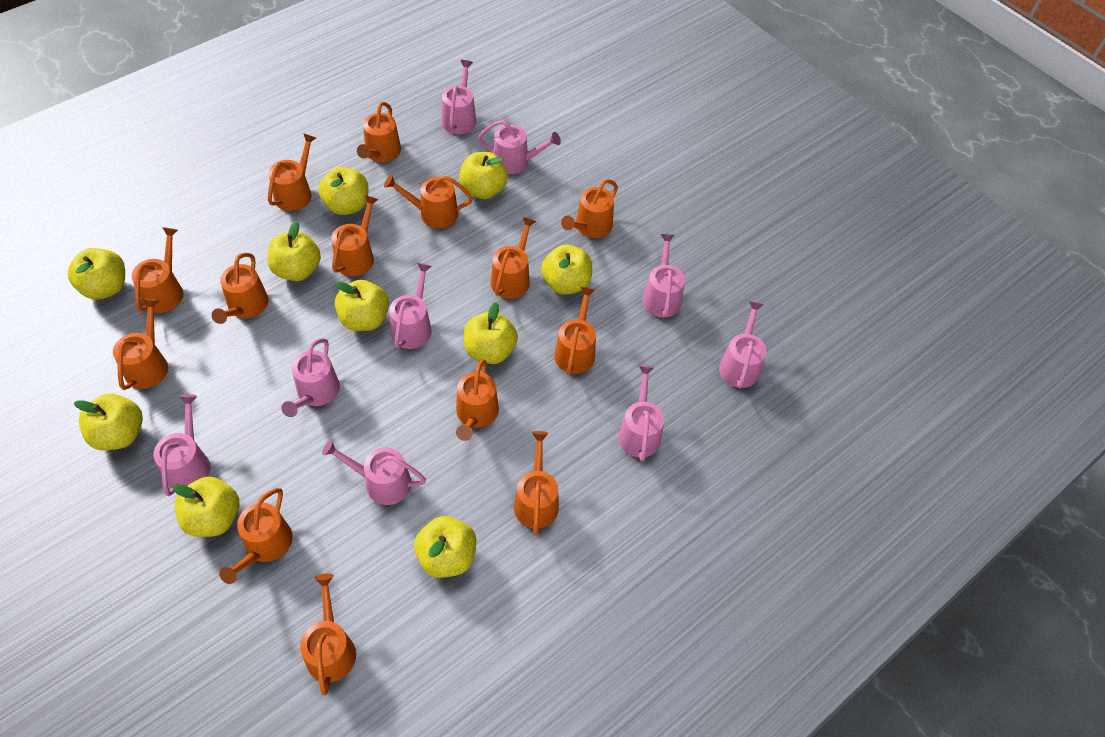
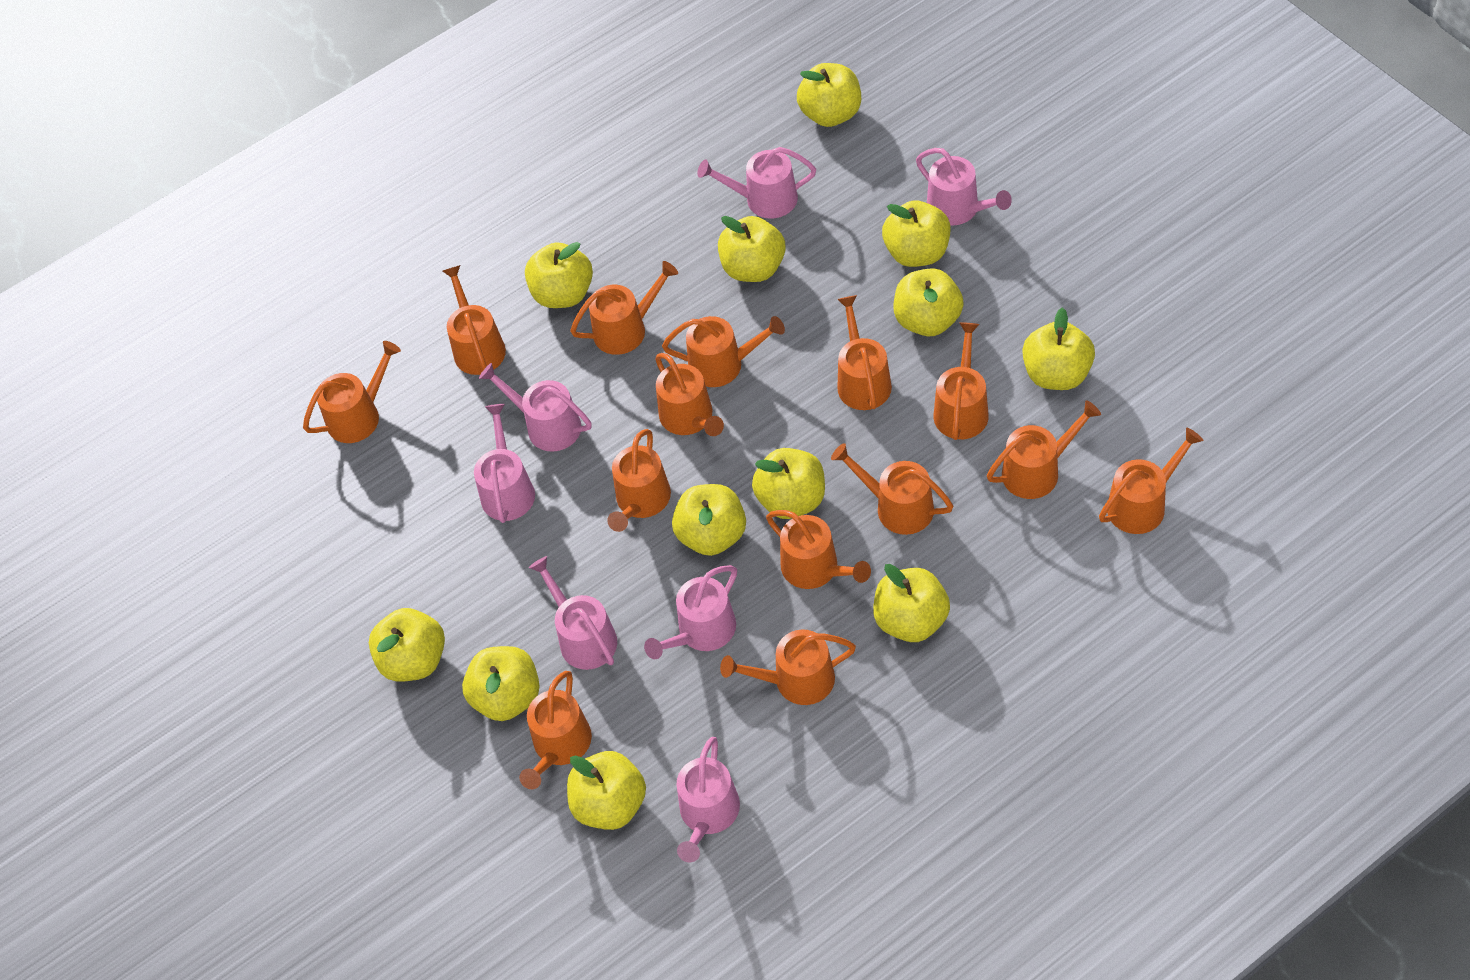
pink watering can: [153,394,211,496] [281,338,340,417] [322,440,426,505] [389,263,432,349] [442,60,476,134] [478,120,561,174] [618,365,664,461] [642,234,685,317] [719,301,766,388] = 9 -> [474,404,535,523] [479,363,592,452] [529,556,617,670] [644,565,737,659] [677,737,740,862] [697,147,816,219] [916,148,1012,226] = 7
yellow apple: [68,248,125,300] [74,394,143,451] [172,477,239,537] [267,221,321,281] [319,167,369,215] [335,280,389,331] [414,516,476,578] [459,152,508,199] [464,302,518,364] [541,245,592,295] = 10 -> [369,608,445,682] [462,646,540,721] [525,242,593,308] [567,751,646,830] [672,484,746,556] [718,216,785,282] [752,448,825,519] [797,63,861,127] [873,564,950,642] [882,200,951,267] [893,268,964,336] [1022,308,1095,390] = 12

